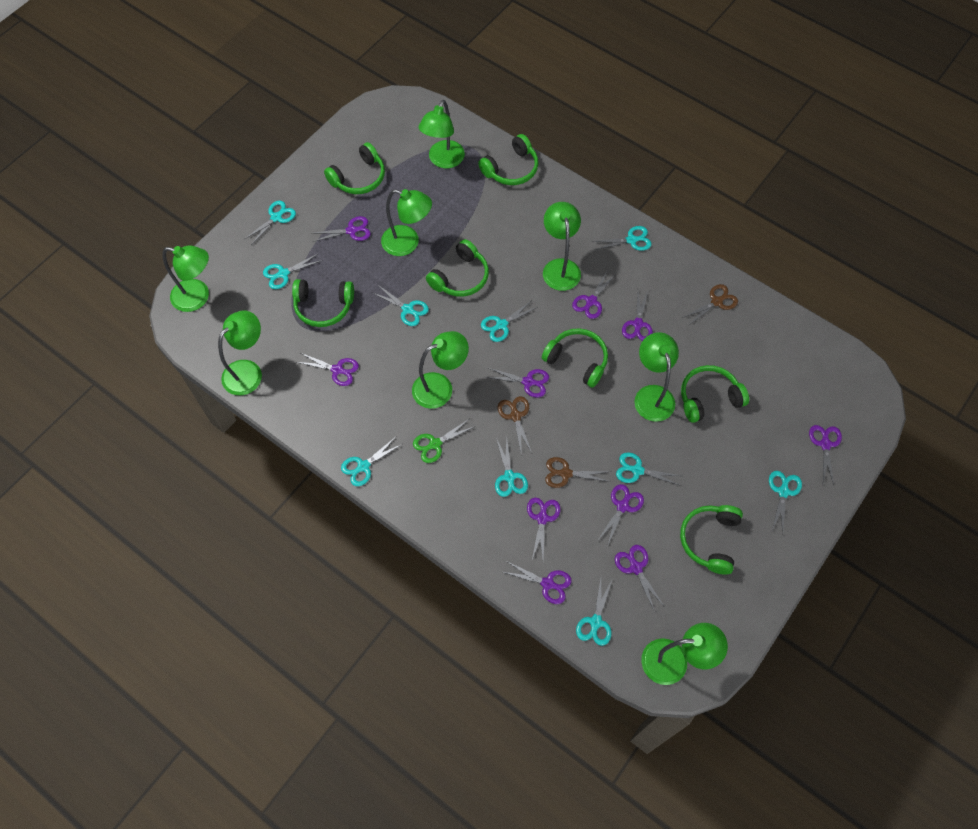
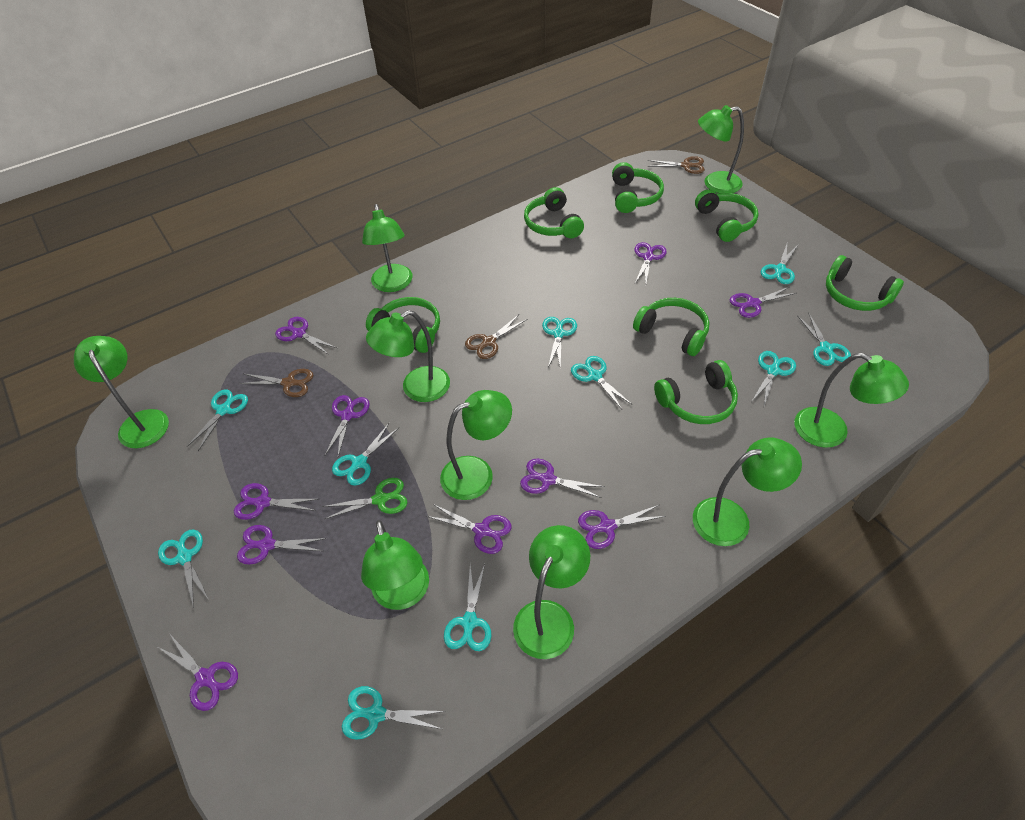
green lamp: [163,245,209,312] [218,311,262,395] [381,189,432,256] [412,331,469,409] [419,100,465,168] [543,202,581,291] [634,332,679,422] [641,623,728,685] = 8 -> [74,336,169,448] [361,520,429,610] [362,204,413,292] [366,310,450,402] [440,390,512,500] [513,525,590,659] [693,437,802,546] [698,105,744,193] [794,353,909,448] = 9

